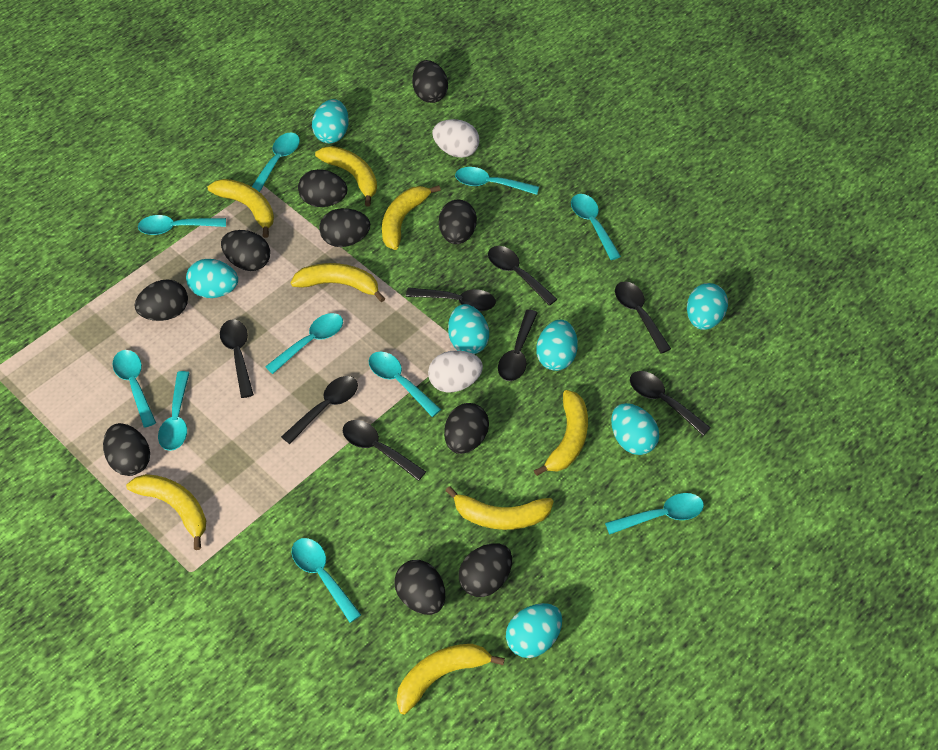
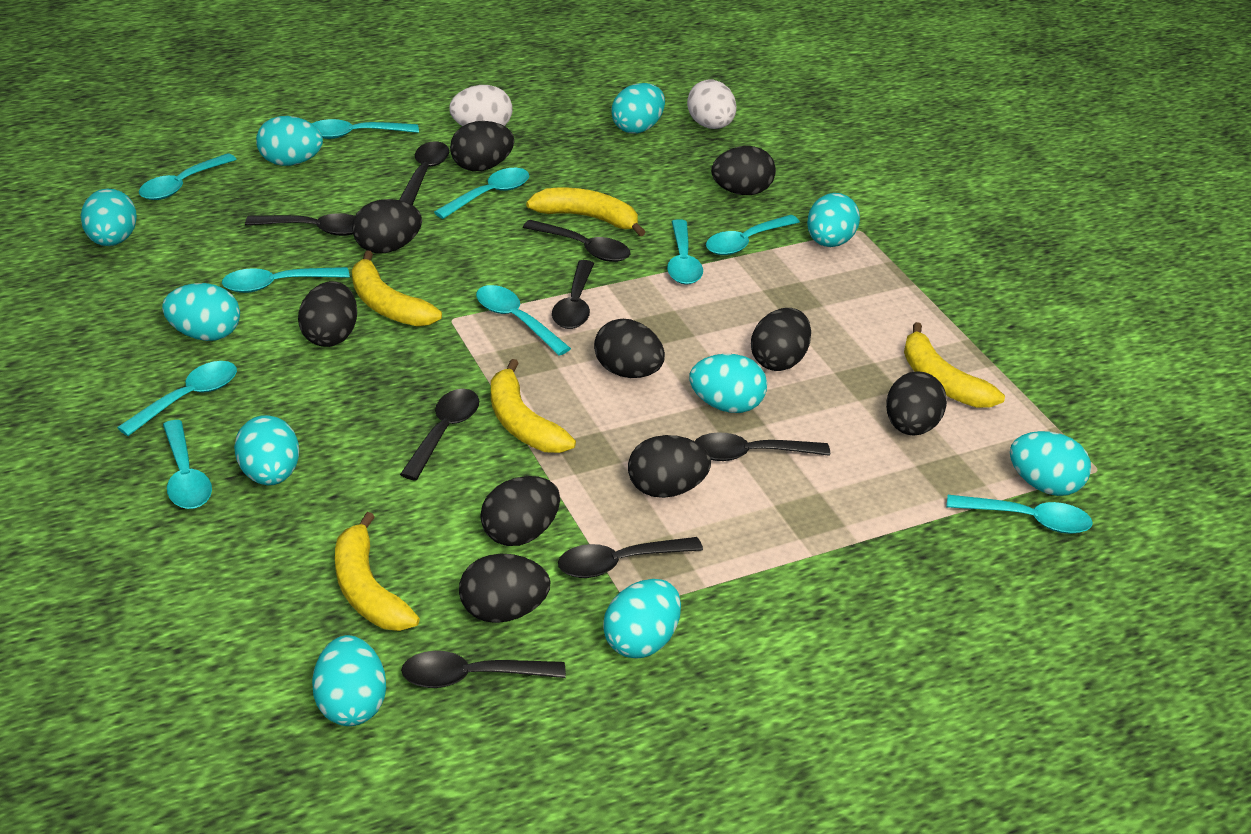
turquoise egg: [186,259,238,298] [312,99,349,143] [448,304,489,354] [506,603,562,658] [536,320,578,371] [611,403,659,455] [687,283,728,330] = 7 -> [81,188,137,246] [162,283,240,341] [234,415,299,485] [256,116,323,166] [312,635,386,726] [603,579,681,659] [611,83,665,134] [689,354,767,413] [807,193,860,247] [1010,431,1091,496] = 10
yellow banana: [126,474,206,550] [208,179,274,238] [290,263,385,302] [315,146,377,206] [382,185,441,250] [396,644,505,715] [445,486,554,530] [534,390,588,476] = 8 -> [335,512,420,631] [352,251,442,327] [491,359,576,453] [526,188,645,236] [904,322,1005,408] = 5

